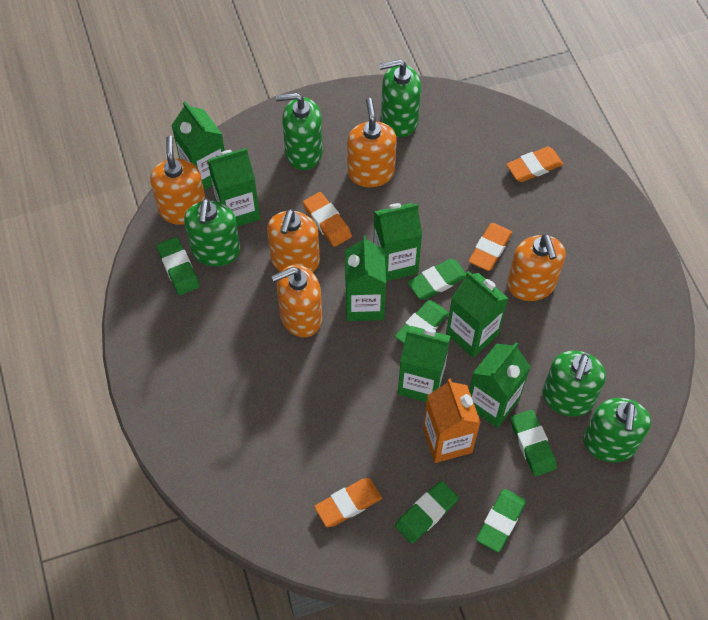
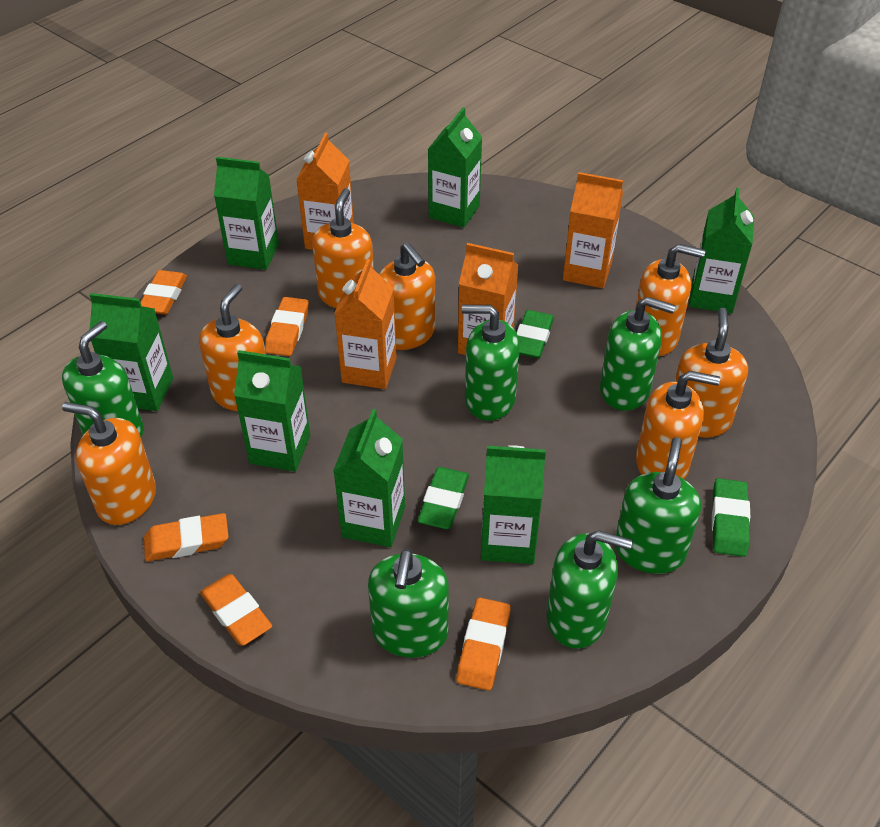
green eraser: [157,237,200,295] [395,300,449,344] [395,481,458,543] [407,259,466,300] [476,489,526,552] [511,410,557,477] = 6 -> [417,467,469,529] [516,310,554,358] [712,478,750,557] = 3
green soap dispenser: [184,198,240,266] [276,93,323,170] [379,59,421,137] [542,351,606,417] [583,398,651,462] = 5 -> [62,321,144,437] [368,549,449,658] [462,305,520,421] [547,530,633,649] [600,297,675,411] [615,437,701,574] = 6
orange carton: [423,378,481,463] = 1 -> [296,133,354,250] [334,259,397,389] [458,243,518,355] [563,172,623,288] = 4
orange eraser: [303,192,352,247] [314,478,382,527] [469,223,512,271] [506,147,563,182] = 4 -> [141,270,187,315] [144,513,229,561] [200,574,272,646] [265,297,309,356] [456,598,511,691] = 5
orange soap dispenser: [150,135,205,225] [267,209,320,272] [271,265,322,337] [347,98,397,187] [507,234,566,301] = 5 -> [62,402,156,525] [199,284,266,411] [312,188,374,308] [379,242,435,350] [635,244,705,356] [636,371,720,479] [675,308,748,437] = 7

